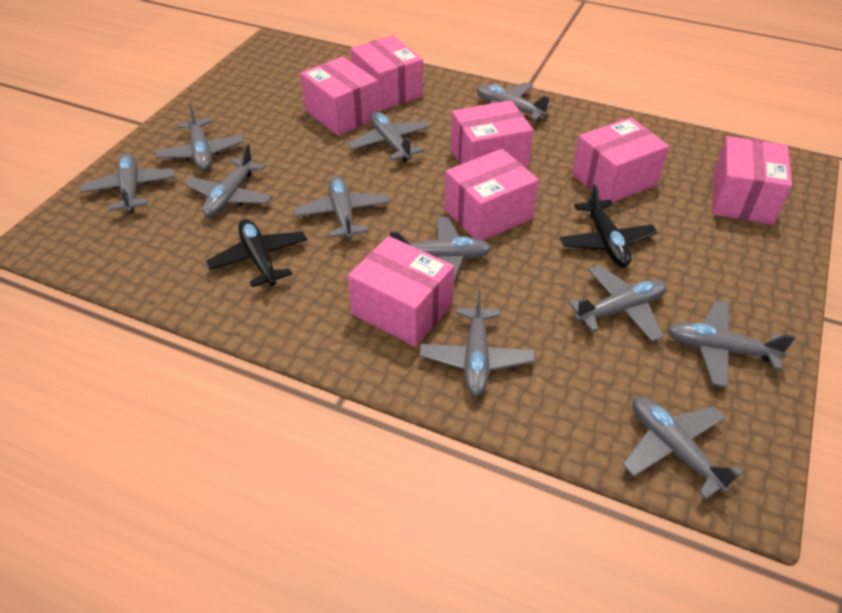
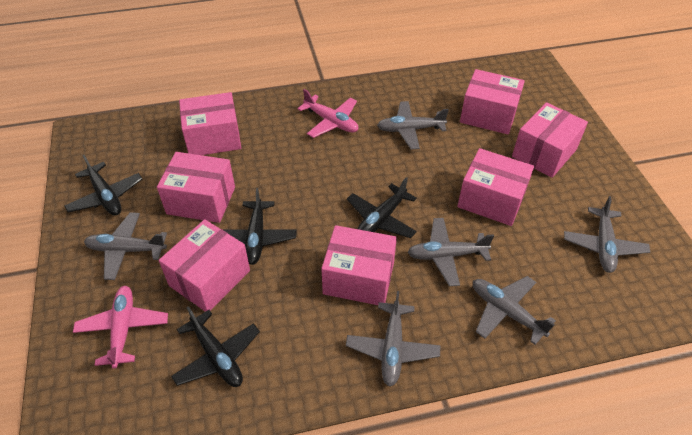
black plane: [206,219,307,287] [560,184,658,267] = 2 -> [64,155,142,216] [171,306,260,387] [222,188,297,265] [347,177,417,238] = 4
grey plane: [80,153,176,213] [155,104,244,171] [185,144,272,217] [294,176,389,240] [348,111,430,162] [390,217,492,284] [419,290,535,396] [477,82,552,121] [568,265,667,342] [622,396,743,500] [667,300,795,388] = 11 -> [84,212,167,280] [346,291,440,387] [377,101,449,149] [407,218,494,286] [473,276,556,345] [564,196,650,273] = 6
pink plane: none = 0 -> [73,286,168,369] [297,89,358,138] = 2

